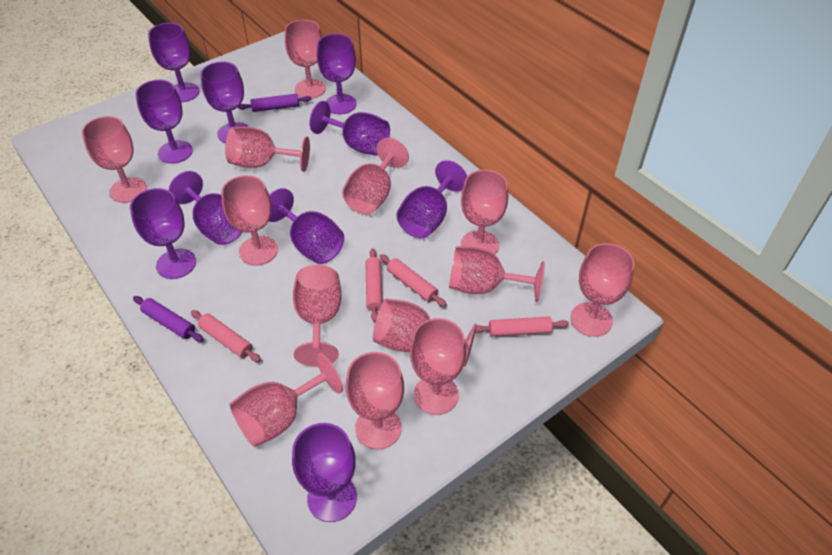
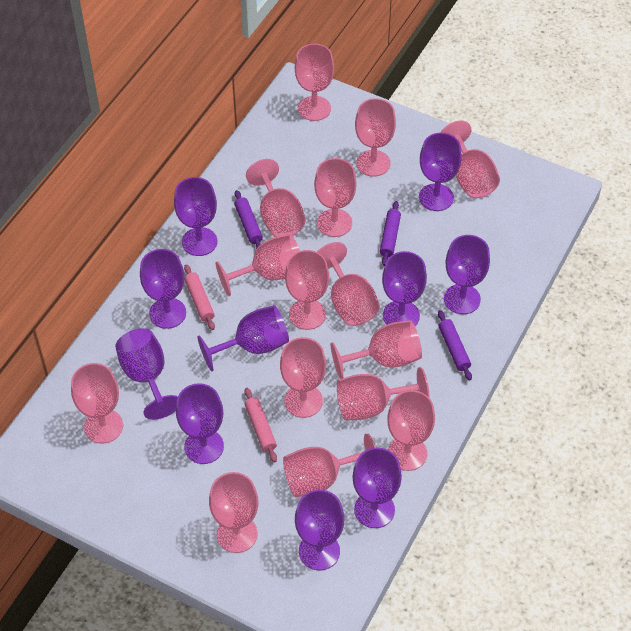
pink goblet: [82,116,147,203] [221,175,278,265] [225,127,310,172] [229,353,343,447] [285,19,326,99] [293,265,342,367] [342,138,409,214] [346,352,404,449] [373,298,477,366] [410,318,466,415] [449,246,545,302] [461,170,508,254] [571,243,634,337] = 13 -> [71,363,123,444] [209,472,259,553] [216,234,300,296] [246,159,305,237] [280,337,326,418] [283,433,376,497] [285,250,329,330] [295,44,334,121] [314,158,357,237] [317,242,380,326] [331,320,422,379] [337,367,429,420] [355,98,396,176] [387,390,435,471] [441,120,500,198] = 15
pink rolling pin: [191,310,261,362] [366,248,382,322] [380,254,447,307] [476,317,569,337] = 4 -> [184,264,215,330] [244,388,277,462] = 2
purple rolling pin: [133,296,204,342] [238,94,312,112] = 2 -> [235,190,263,249] [380,201,401,266] [438,310,472,381] = 3

